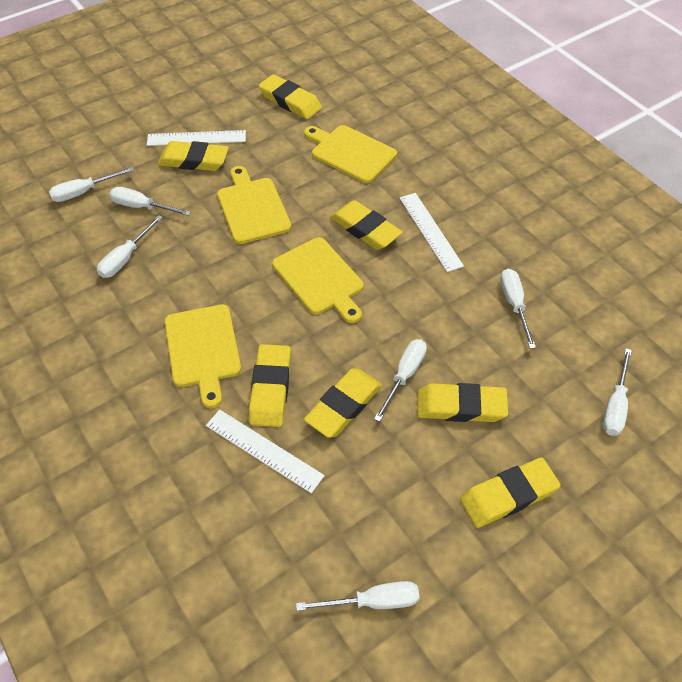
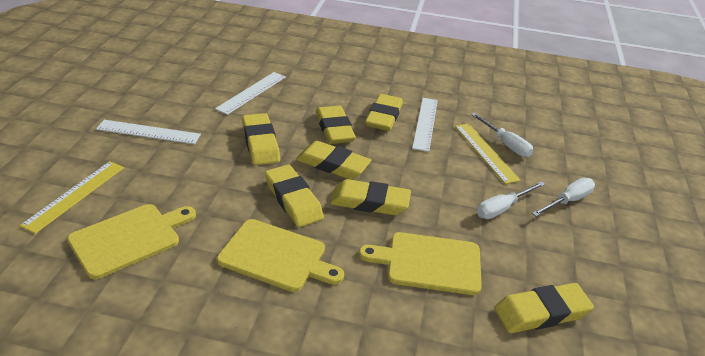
white screwdriver: [49,167,134,202] [97,215,163,278] [109,187,191,216] [296,581,420,611] [374,339,427,422] [500,269,536,349] [603,348,632,436] = 7 -> [471,113,533,157] [477,181,545,219] [532,178,595,217] = 3
yellow cutting board: [165,304,241,408] [217,166,291,244] [272,237,364,323] [304,125,397,183] = 4 -> [67,204,196,279] [217,219,344,292] [359,232,482,295] = 3
yellow ruler: none = 0 -> [20,161,124,234] [455,123,521,184] = 2

